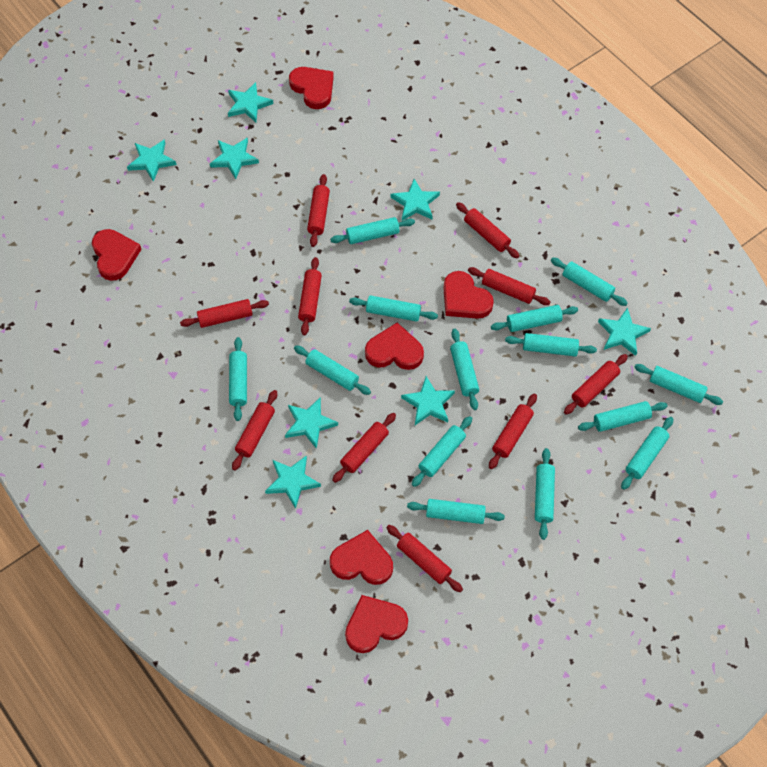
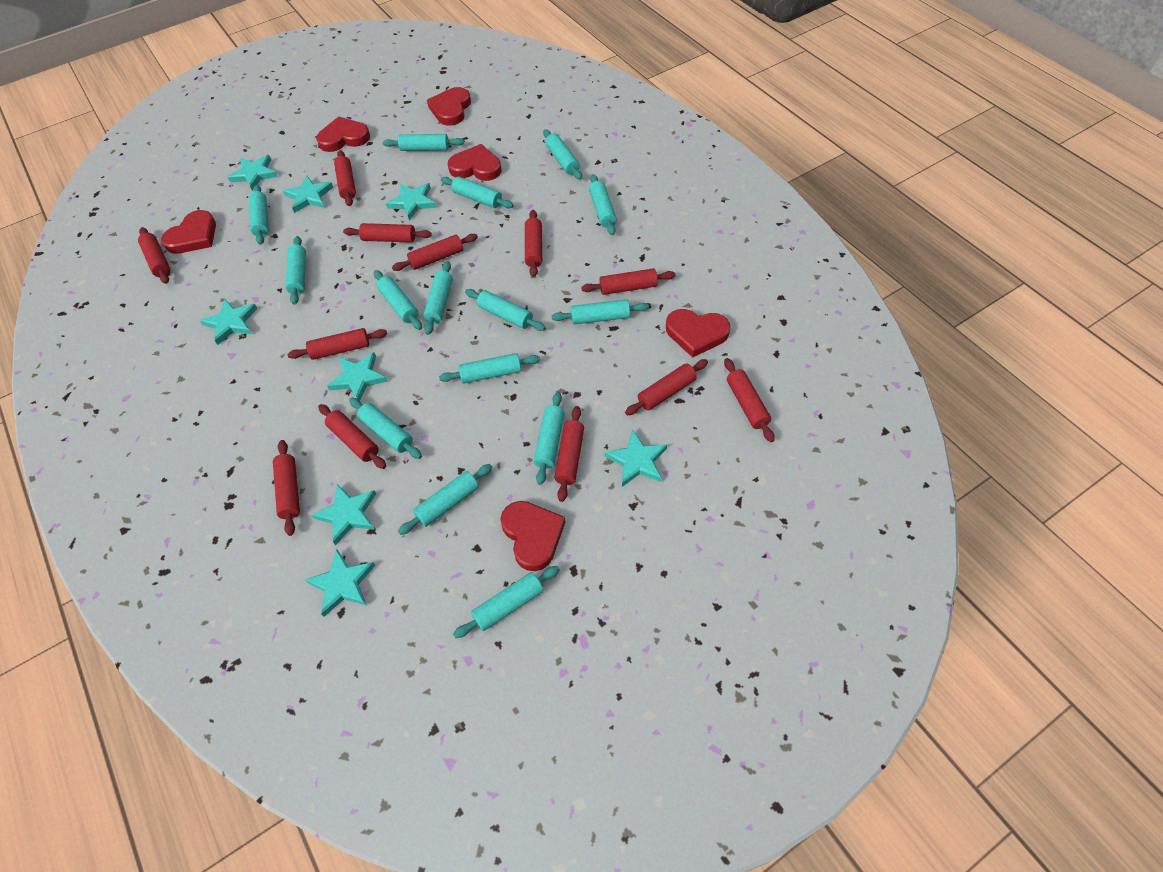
red rolling pin: [180,299,269,328] [232,390,277,471] [298,257,322,335] [307,174,330,247] [332,413,396,483] [386,525,463,592] [456,202,519,258] [468,267,550,305] [489,394,537,469] [564,354,628,415] = 10 -> [138,227,170,284] [273,440,300,536] [288,328,387,360] [318,404,386,469] [334,150,356,206] [343,223,432,243] [392,234,478,271] [525,210,542,277] [555,406,584,502] [581,268,676,295] [625,359,708,415] [724,358,774,442] = 12
turquoise rolling pin: [229,337,247,421] [294,345,371,395] [330,217,415,244] [349,295,438,322] [407,499,505,524] [412,416,472,487] [450,329,479,410] [491,305,578,332] [505,333,597,357] [535,448,555,540] [551,257,628,306] [578,401,668,432] [621,417,673,490] [634,364,723,405] = 14 -> [249,185,269,245] [285,236,306,305] [349,398,422,459] [374,270,422,330] [383,134,464,151] [398,464,492,535] [423,261,453,335] [439,353,540,384] [441,177,514,208] [453,566,560,638] [465,289,546,331] [534,392,564,485] [543,129,582,180] [552,299,649,324] [589,174,617,235] = 15

